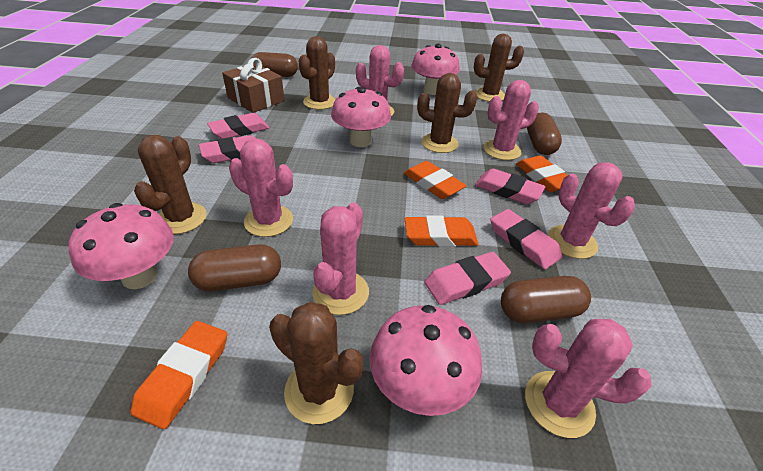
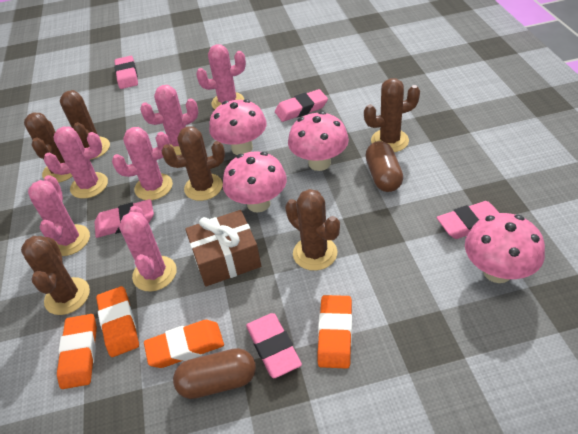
brown cactus: [134,135,207,234] [269,302,363,424] [299,36,336,110] [417,73,477,153] [474,34,524,102] = 5 -> [21,236,90,315] [24,113,73,183] [60,90,110,160] [162,126,225,201] [285,189,340,271] [364,78,420,152] = 6
brown capsule: [188,244,281,291] [252,52,298,77] [501,276,591,323] [527,113,562,155] = 4 -> [173,348,256,399] [366,141,403,192] = 2

